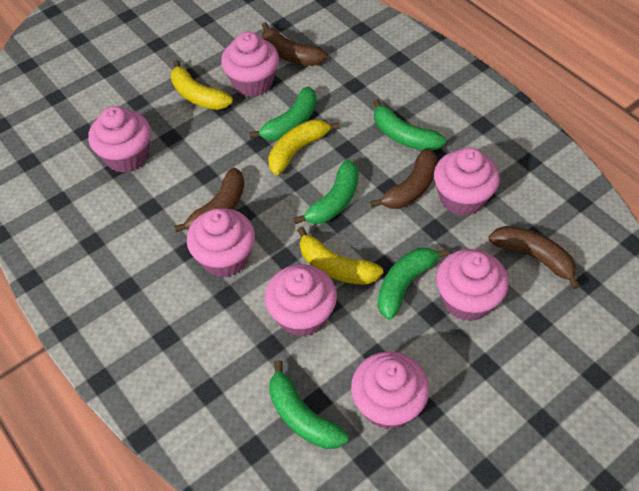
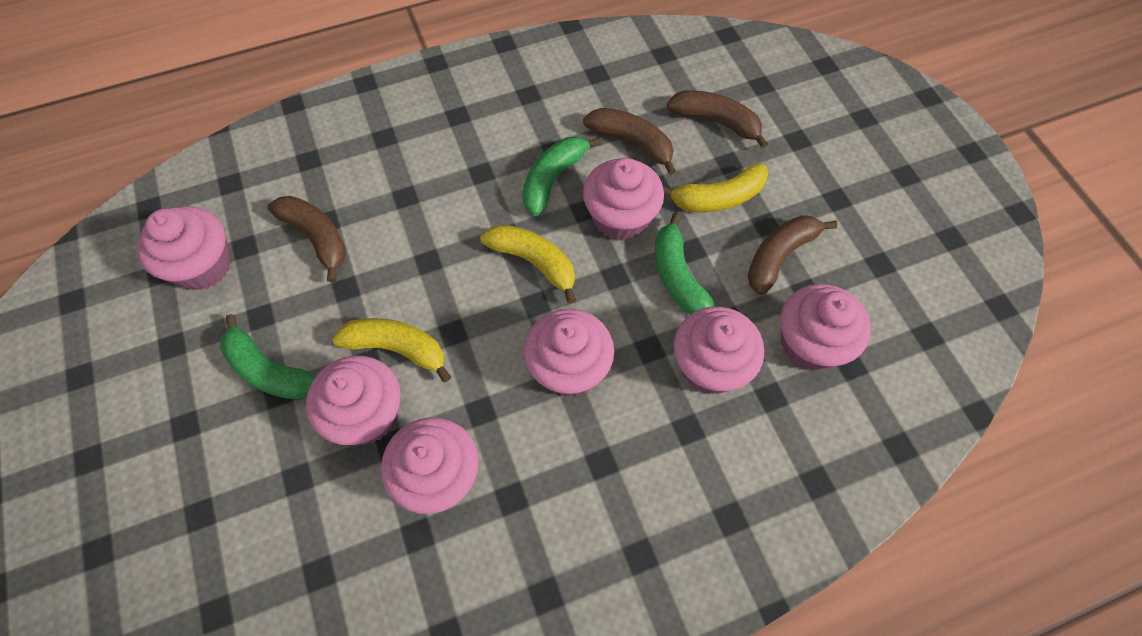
green banana: [249,87,317,140] [269,360,349,449] [294,160,359,224] [373,99,446,151] [378,248,449,320] = 5 -> [220,314,316,399] [522,137,601,216] [655,212,716,315] = 3

